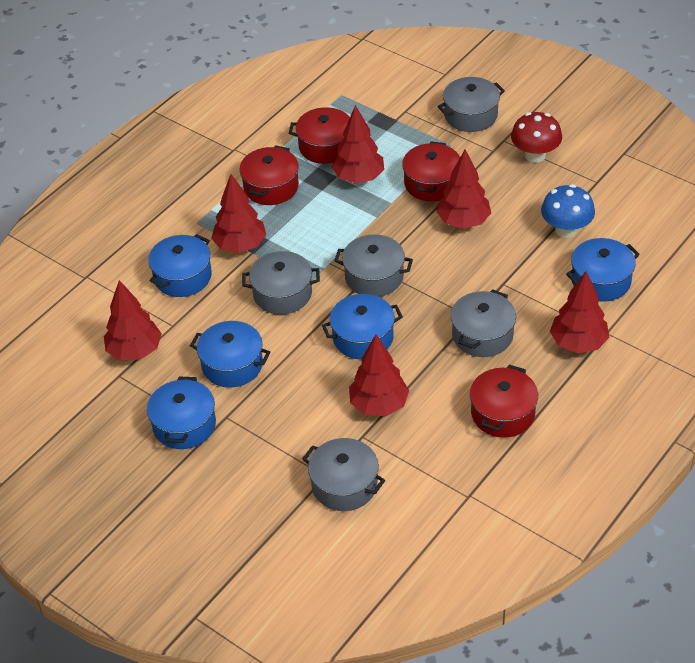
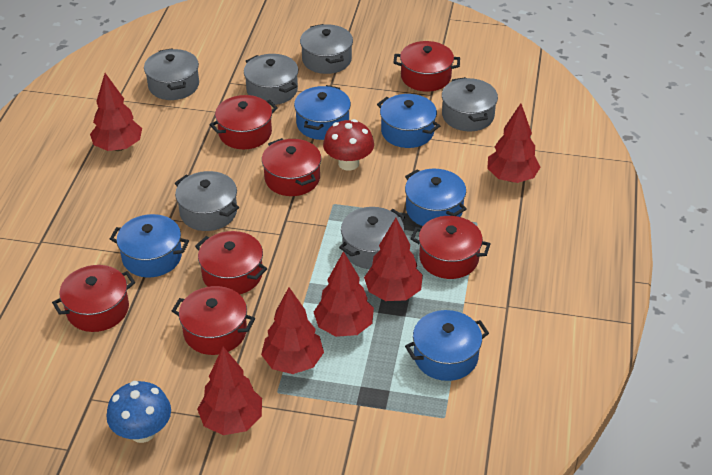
grey pot: [242,251,320,314] [302,438,385,511] [334,234,413,297] [438,77,505,132] [451,289,516,357] = 5 -> [144,48,199,100] [175,171,239,231] [244,54,298,105] [300,24,353,74] [339,207,405,269] [442,77,498,131] = 6
red pot: [239,145,299,205] [289,107,350,164] [402,142,460,202] [470,365,538,438] = 4 -> [52,265,135,332] [172,286,255,355] [195,231,267,294] [210,95,278,149] [262,138,321,196] [393,41,460,92] [411,216,490,279] = 7

